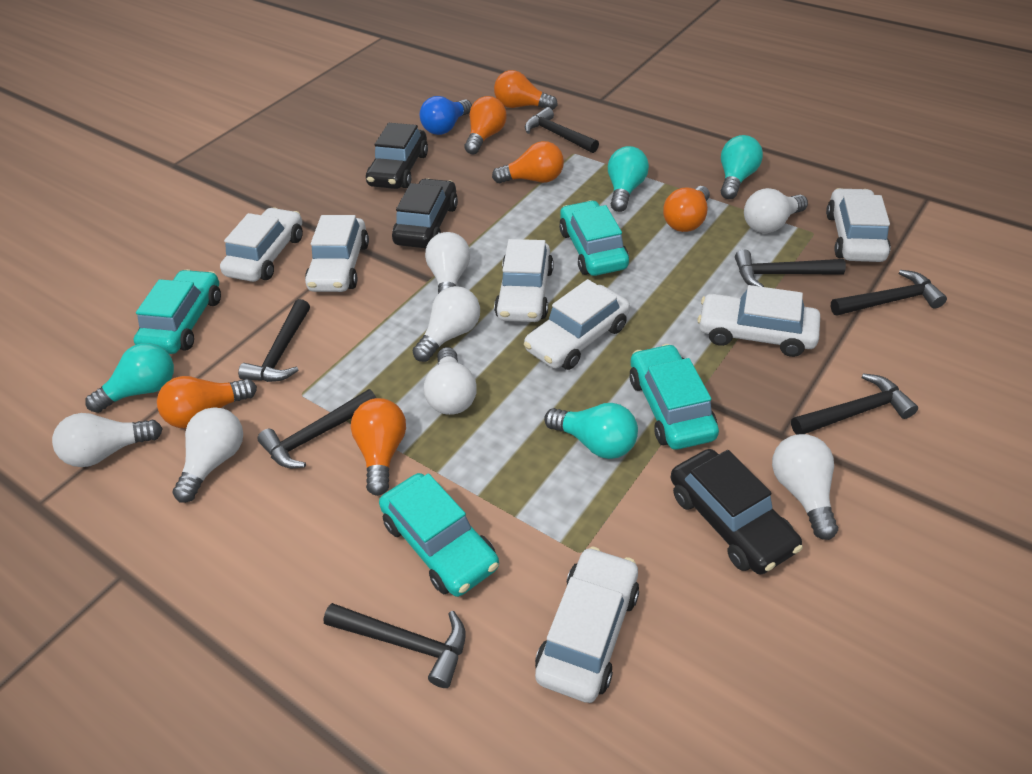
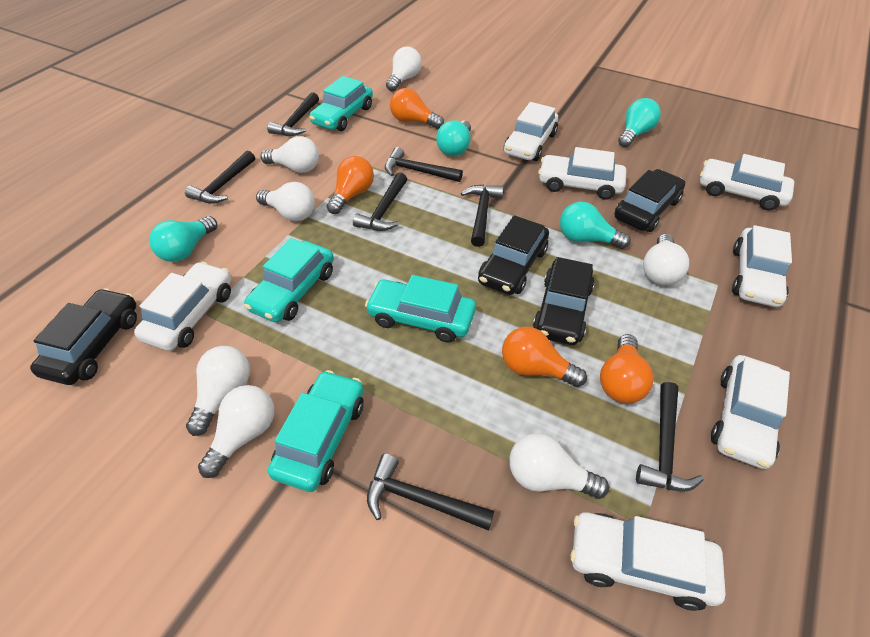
black car: [366,123,428,189] [392,178,458,248] [671,449,803,575] = 3 -> [30,288,137,385] [478,215,549,295] [533,257,594,345] [614,169,685,232] = 4
blue light bulb: [420,96,472,135] = 1 -> none = 0
orange light bulb: [157,376,257,429] [351,398,406,496] [465,96,507,154] [492,141,564,183] [494,70,557,110] [663,186,710,232] = 6 -> [327,156,374,214] [390,88,444,129] [502,327,587,387] [600,334,654,404] = 4

